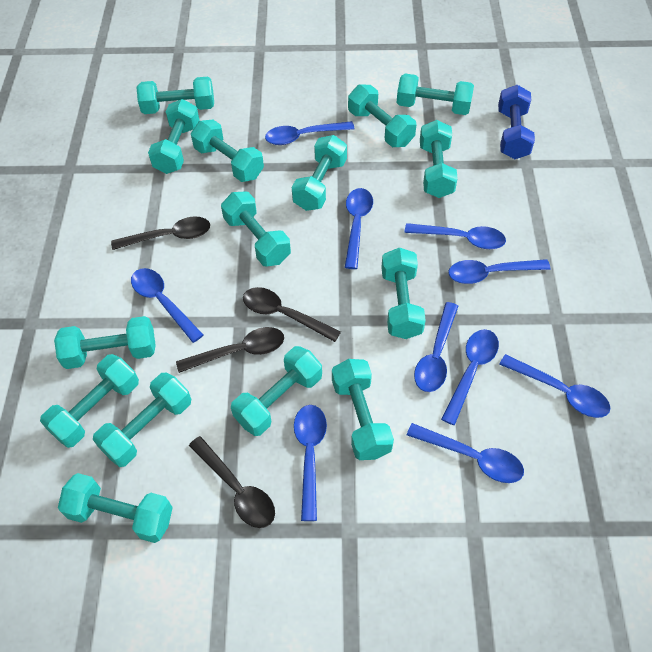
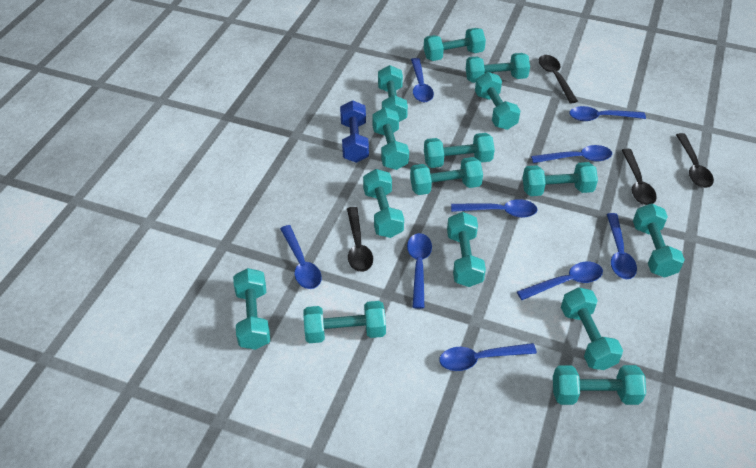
blue spoon: [131,268,203,343] [265,121,355,145] [294,405,327,521] [345,188,373,269] [404,223,506,249] [407,423,524,483] [414,302,458,392] [441,329,499,425] [449,259,550,284] [499,354,610,418] = 10 -> [280,225,322,289] [407,233,432,309] [411,58,434,102] [439,343,537,371] [451,199,538,218] [517,262,603,300] [531,145,612,163] [569,106,646,121] [607,213,637,279] = 9

